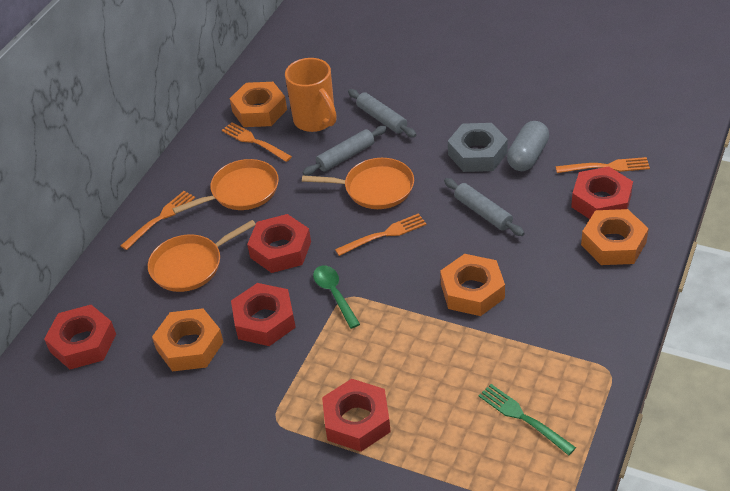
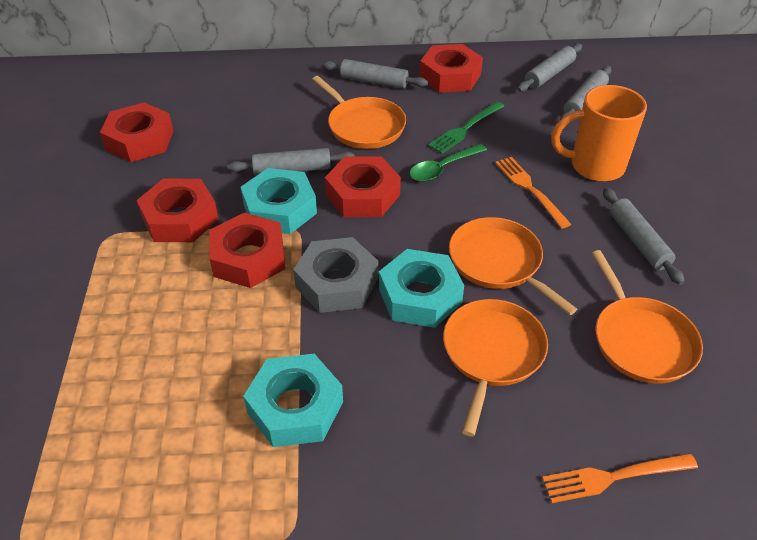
grey capsule: [507,121,549,171] = 1 -> none = 0
grey rolling pin: [302,126,387,176] [348,89,416,137] [444,178,525,236] = 3 -> [227,148,354,176] [322,59,428,89] [517,43,582,92] [560,66,612,120] [603,188,685,285] = 5
orange fork: [121,191,195,250] [222,122,292,162] [335,213,426,256] [555,157,650,173] = 4 -> [495,157,571,229] [542,453,698,503] = 2
orange nut: [152,308,224,372] [230,82,287,127] [440,254,505,316] [581,209,649,265] = 4 -> none = 0
orange pan: [148,220,256,292] [172,159,279,214] [302,158,414,209] = 3 -> [312,76,406,149] [443,299,548,437] [449,217,577,315] [591,250,703,384] = 4
turquoise nut: none = 0 -> [240,168,317,234] [243,354,343,447] [379,249,464,328] = 3

